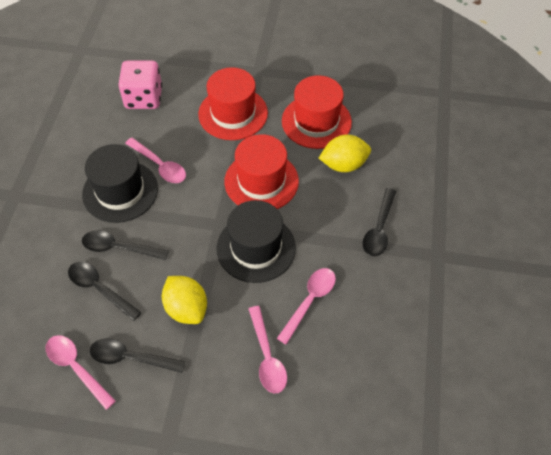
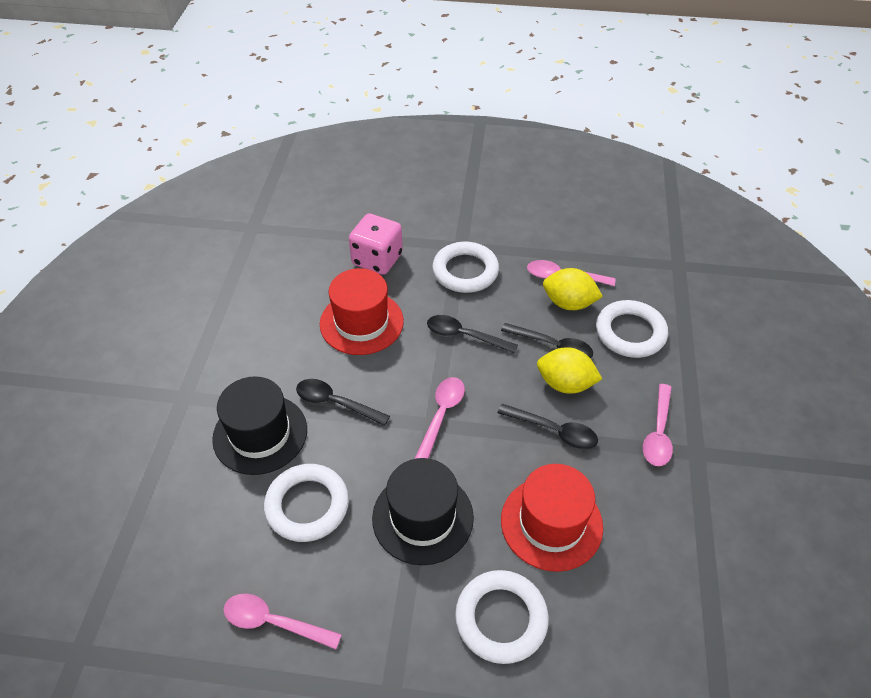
red hat: [198,67,268,140] [224,134,299,209] [282,75,352,149] = 3 -> [320,268,404,355] [501,464,603,572] = 2
white ring: none = 0 -> [264,464,349,542] [432,242,499,293] [455,570,549,664] [596,300,668,358] = 4

